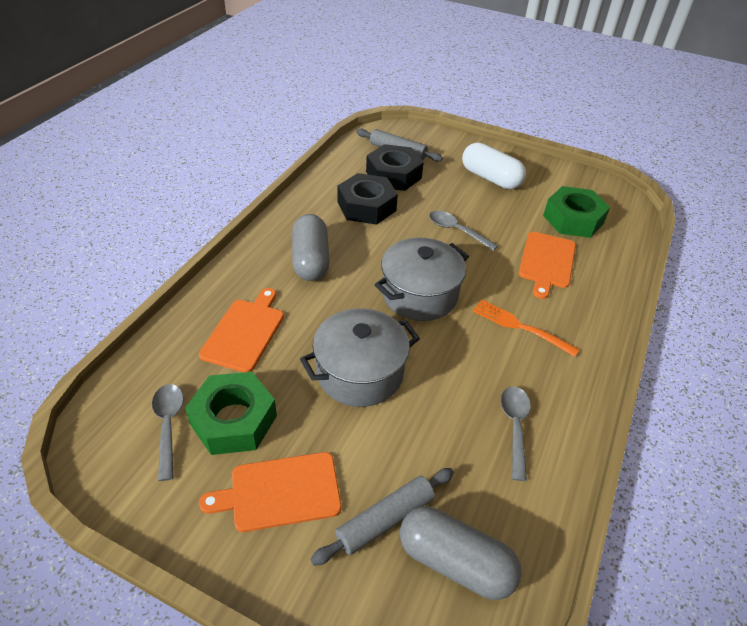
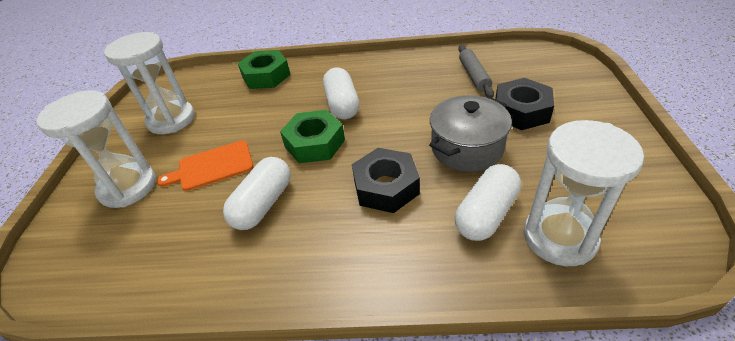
grey capsule: [292,214,329,281] [400,506,522,600] = 2 -> none = 0
grey pot: [300,308,420,407] [375,238,469,321] = 2 -> [429,95,512,172] = 1
grey rolling pin: [310,468,454,566] [356,129,443,162] = 2 -> [458,45,494,98] = 1
grey spoon: [152,384,184,481] [429,211,498,251] [501,386,531,481] = 3 -> none = 0
orange cutting board: [199,288,284,372] [199,452,341,532] [519,232,576,299] = 3 -> [157,141,253,191] = 1
orange fork: [473,300,579,357] = 1 -> none = 0
white capsule: [462,143,526,189] = 1 -> [223,157,291,230] [323,67,359,120] [455,164,521,241] = 3
white hourglass: none = 0 -> [36,91,156,208] [104,32,195,134] [524,120,644,266] = 3

